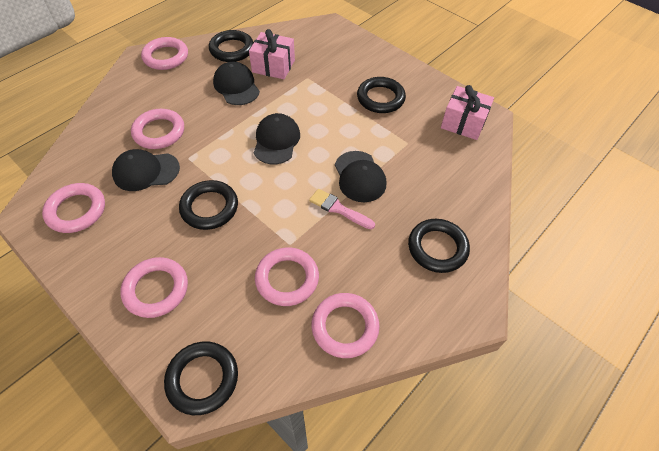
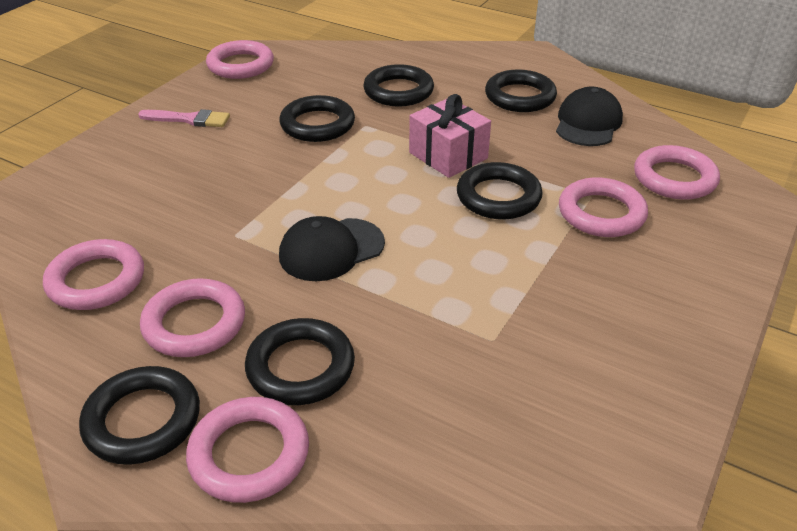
black cap: [112,149,180,191] [213,62,260,105] [254,113,300,164] [335,151,386,202] = 4 -> [279,216,385,281] [556,86,623,146] = 2
black ring: [164,341,238,415] [179,180,238,230] [209,30,254,62] [357,77,406,113] [408,219,470,273] = 5 -> [79,366,200,465] [245,318,355,405] [279,95,355,142] [363,64,434,107] [457,162,543,219] [485,69,557,112] = 6
pink gift: [249,29,295,79] [441,85,494,140] = 2 -> [409,94,491,178] = 1

